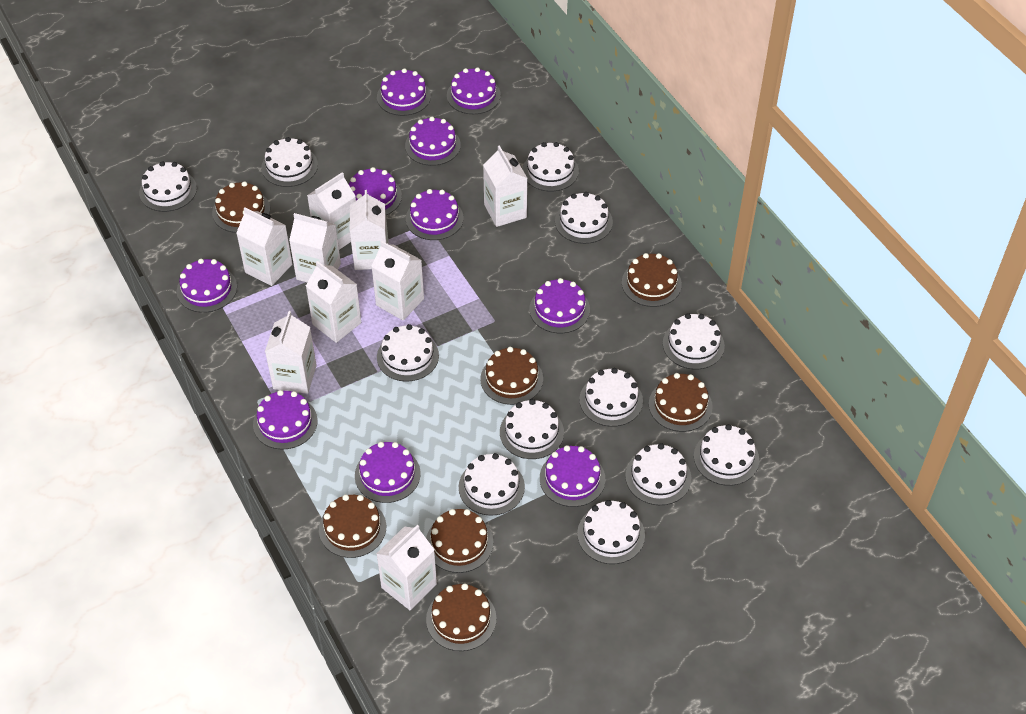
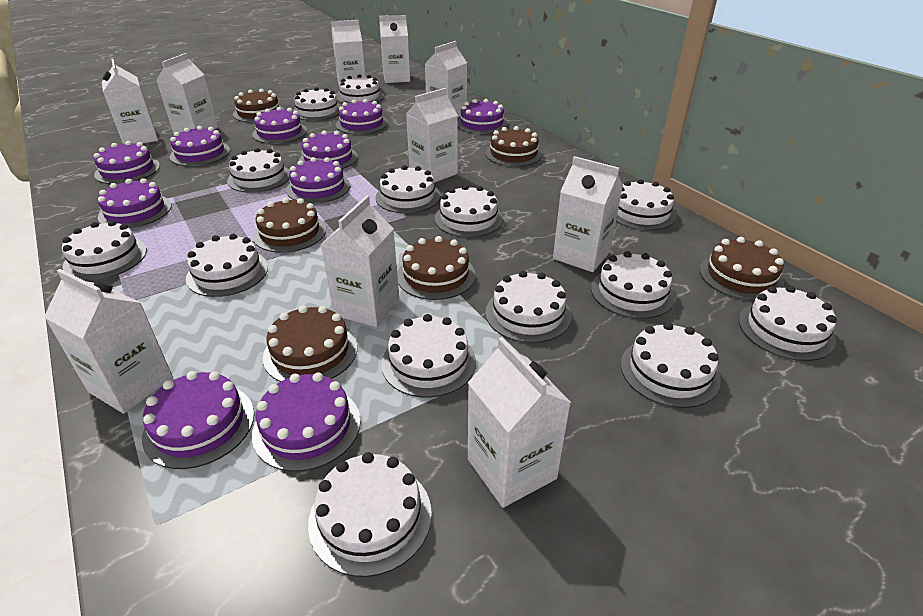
brown cake: [212,181,270,233] [319,494,386,558] [426,509,494,573] [426,583,496,651] [480,347,543,405] [622,253,682,307] [649,373,713,432] = 7 -> [233,89,284,122] [253,198,326,253] [263,305,357,382] [397,236,476,300] [485,126,542,167] [699,237,784,301] = 6
white cake: [139,161,197,212] [261,137,318,187] [377,324,439,382] [459,453,525,516] [500,399,564,459] [523,142,579,192] [555,192,613,244] [577,500,645,564] [579,368,643,427] [625,443,691,505] [663,313,725,369] [694,424,759,486] = 12 -> [62,220,147,281] [186,234,268,297] [227,148,290,193] [293,87,341,121] [308,452,432,577] [337,74,384,104] [375,165,440,213] [381,314,476,398] [434,185,503,237] [485,271,572,343] [591,251,675,319] [616,179,677,230] [621,322,721,408] [739,286,837,361] = 14
white carton: [236,208,292,286] [265,311,317,394] [289,213,341,282] [306,261,361,343] [307,172,356,250] [350,190,389,270] [371,241,424,320] [376,525,437,610] [483,145,527,227] = 9 -> [44,269,173,414] [102,59,158,144] [156,53,218,134] [320,195,399,327] [331,20,366,87] [379,15,410,83] [406,88,458,183] [425,41,467,117] [468,337,571,508] [553,156,623,272] = 10

